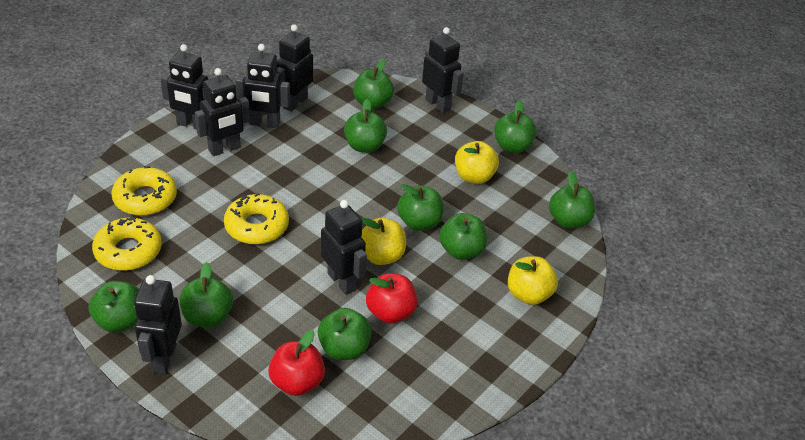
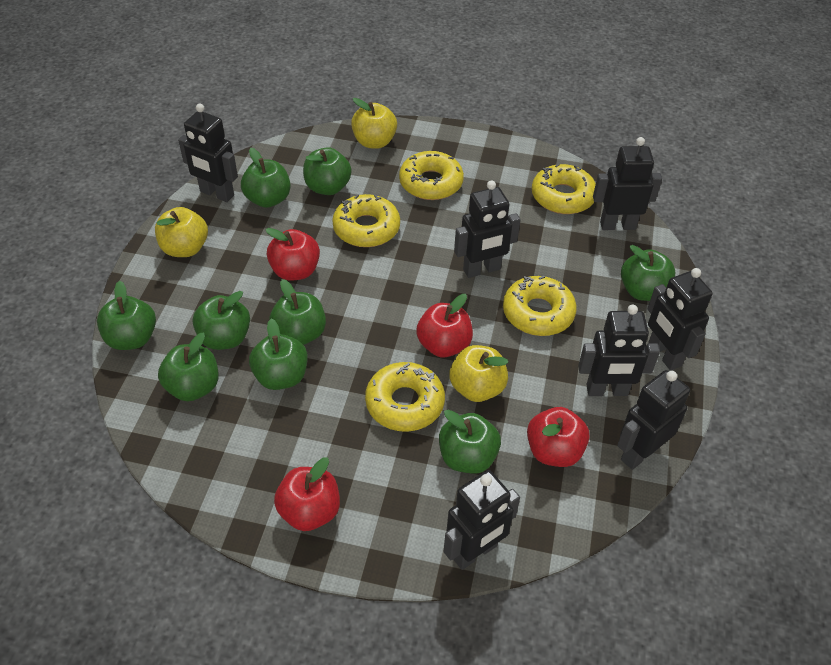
red apple: [268,330,325,396] [366,273,418,323] = 2 -> [265,228,320,280] [274,457,340,531] [416,294,473,357] [527,407,589,467] = 4
yellow donut: [92,216,162,271] [111,166,177,216] [224,193,289,244] = 3 -> [332,194,400,247] [365,362,445,432] [399,151,464,200] [503,276,577,336] [532,163,596,214] = 5

